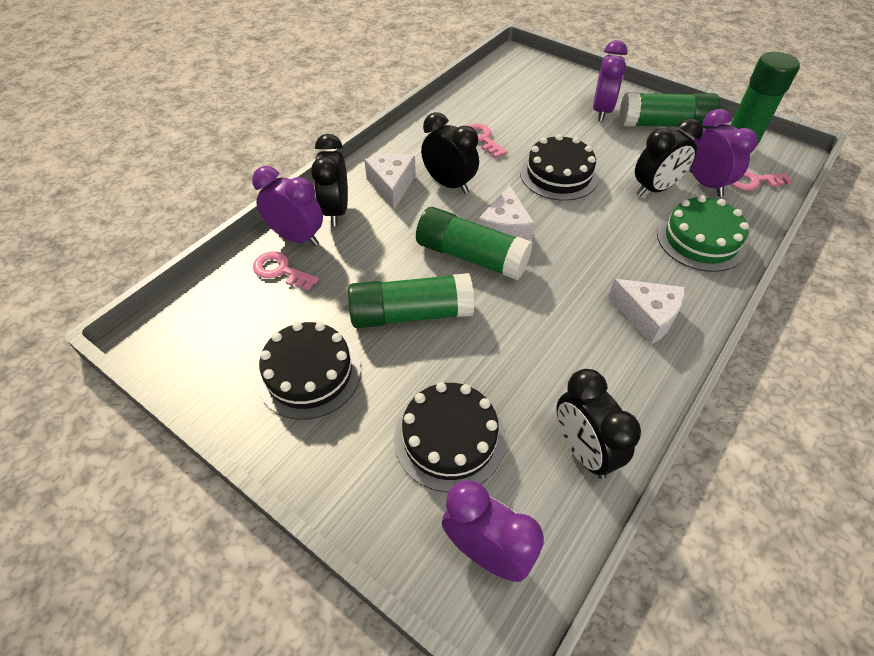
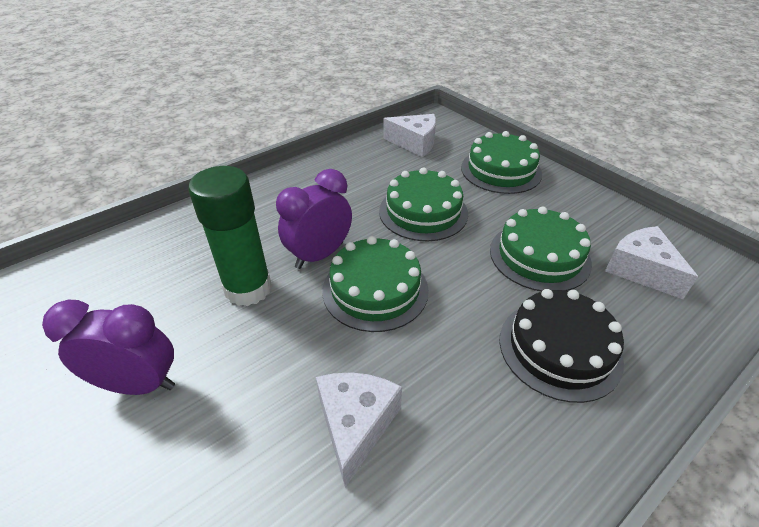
black cake: [257,322,361,420] [394,382,506,492] [520,134,599,201] = 3 -> [499,289,624,403] = 1
black clock: [311,134,348,226] [421,112,479,194] [557,369,641,479] [635,118,703,197] = 4 -> none = 0
green cake: [657,195,749,272] = 1 -> [322,236,429,332] [379,167,468,241] [461,131,542,194] [490,206,592,292] = 4
green glue stick: [348,273,474,328] [416,207,532,280] [619,92,721,129] [731,52,800,157] = 4 -> [188,166,272,306] = 1
pink key: [253,252,319,291] [467,123,507,158] [731,171,793,191] = 3 -> none = 0
purple clock: [252,166,323,246] [442,480,544,582] [593,40,628,121] [690,109,758,197] = 4 -> [42,299,175,395] [276,169,352,269] = 2

